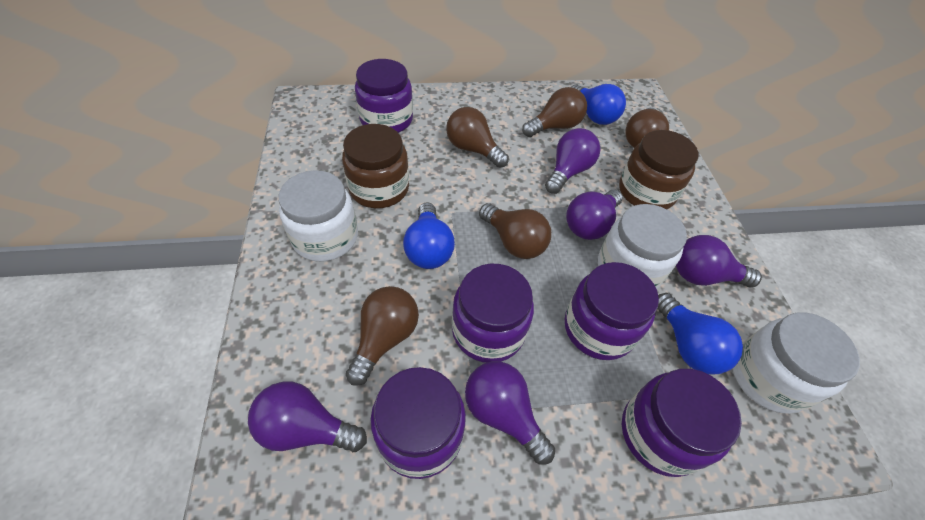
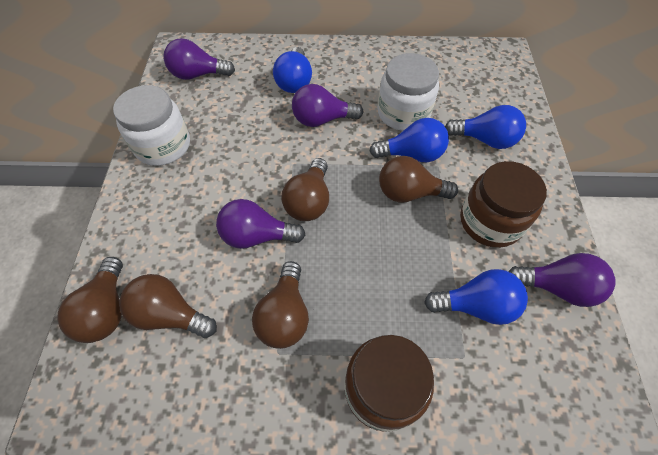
blue light bulb: [403,202,455,269] [571,84,626,125] [657,293,743,375] = 3 -> [273,47,312,93] [369,118,449,162] [424,269,528,325] [445,105,526,149] = 4
purple jar: [355,59,413,133] [371,367,466,479] [452,264,534,363] [565,262,659,360] [622,369,742,477] = 5 -> none = 0
purple light bulb: [248,382,367,452] [465,361,555,465] [545,128,600,194] [566,190,623,240] [676,235,762,287] = 5 -> [164,38,235,80] [216,199,305,249] [292,84,363,127] [508,253,616,307] = 4
white jar: [279,170,358,262] [598,204,687,289] [733,312,860,414] = 3 -> [113,85,190,166] [378,53,439,131] = 2

